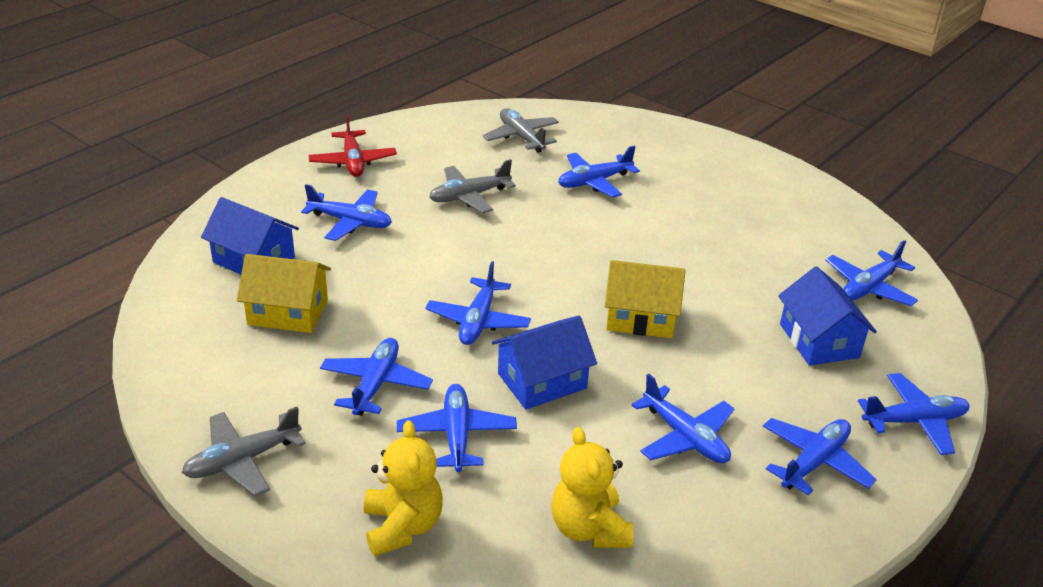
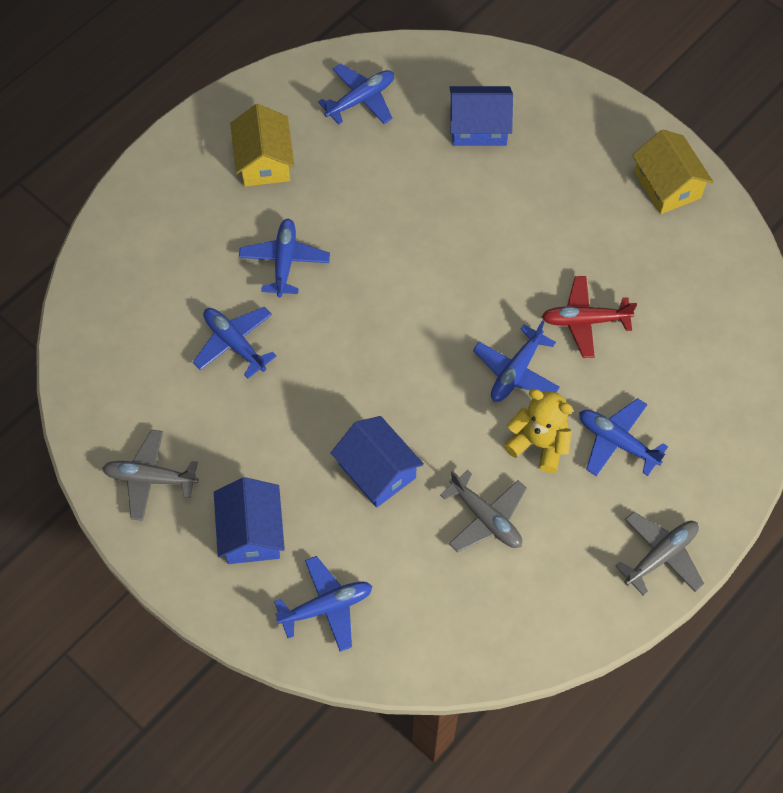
blue plane: [301,184,392,241] [320,338,433,416] [397,384,517,472] [425,261,531,345] [558,146,640,198] [631,374,735,463] [763,418,877,496] [826,240,918,306] [858,373,970,455] = 9 -> [193,307,276,379] [239,219,330,297] [274,556,372,652] [318,64,394,125] [473,320,560,402] [579,398,668,476] = 6
yellow teddy bear: [364,420,443,556] [551,427,633,548] = 2 -> [504,389,573,473] = 1

